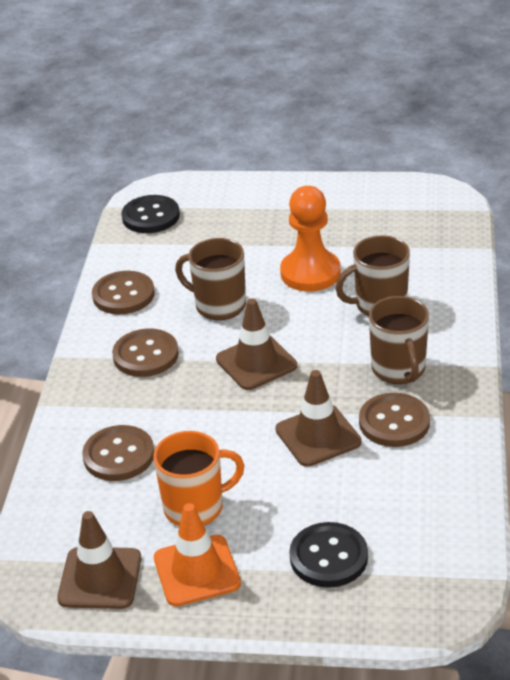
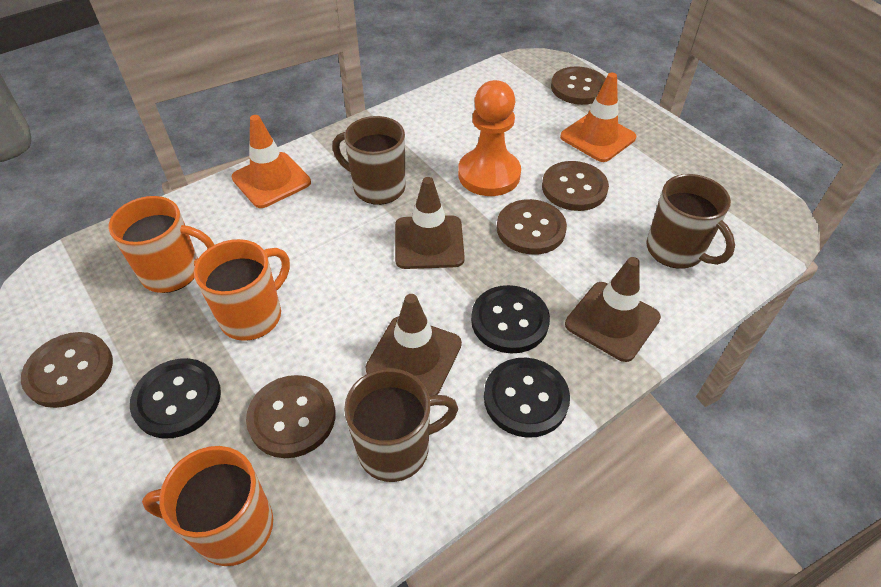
black button: [121,195,180,233] [289,522,368,588] = 2 -> [130,358,221,439] [471,285,550,353] [484,358,570,438] = 3
brown button: [82,425,154,481] [92,271,155,315] [112,329,179,377] [359,393,430,447] = 4 -> [21,332,113,408] [246,375,336,458] [497,199,567,255] [542,161,609,211] [551,66,606,105] = 5
orange mug: [153,431,245,527] = 1 -> [109,196,215,293] [142,446,273,566] [194,239,290,341] = 3
orange traffic cone: [154,503,241,606] = 1 -> [232,115,311,208] [560,73,636,162] = 2

